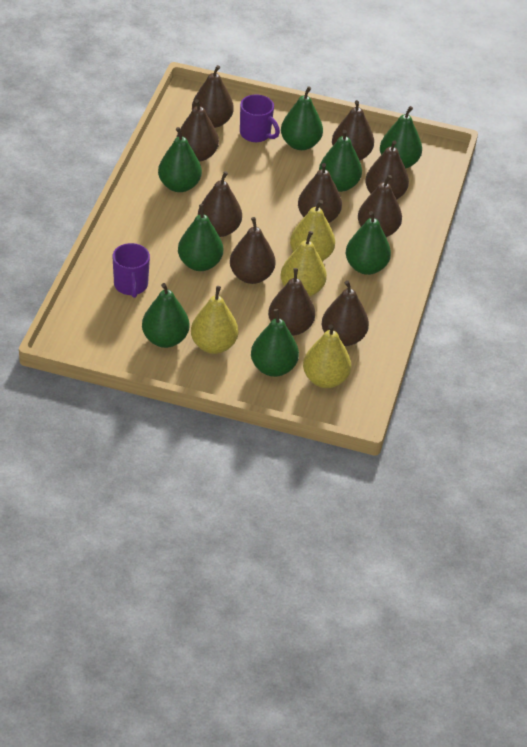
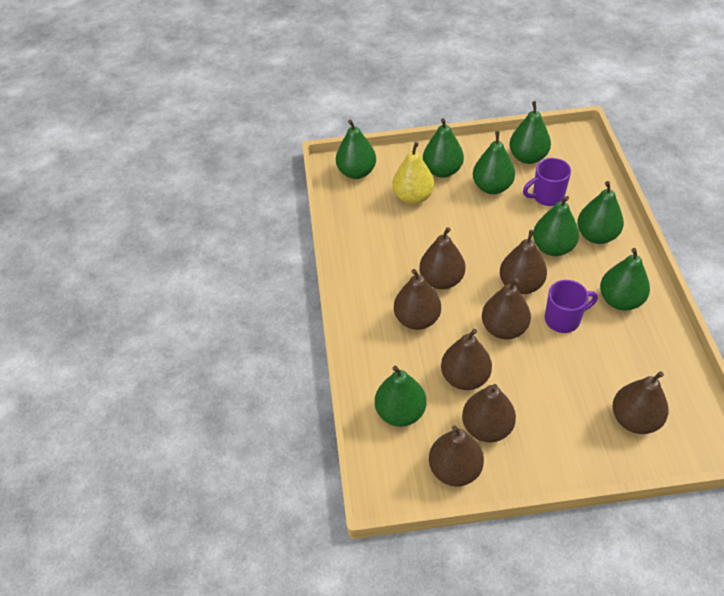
brown pear: [176,99,219,162] [192,65,234,128] [198,171,242,237] [230,217,276,284] [268,268,315,336] [298,163,342,223] [322,280,369,346] [332,100,374,161] [358,175,402,237] [365,140,409,199] = 10 -> [394,269,441,330] [419,227,465,289] [429,425,484,487] [441,329,492,390] [462,384,516,442] [482,278,531,339] [500,230,547,294] [613,371,669,434] = 8
yellow pear: [191,286,238,354] [281,231,327,297] [290,200,335,261] [303,324,351,388] = 4 -> [392,142,434,204] = 1

